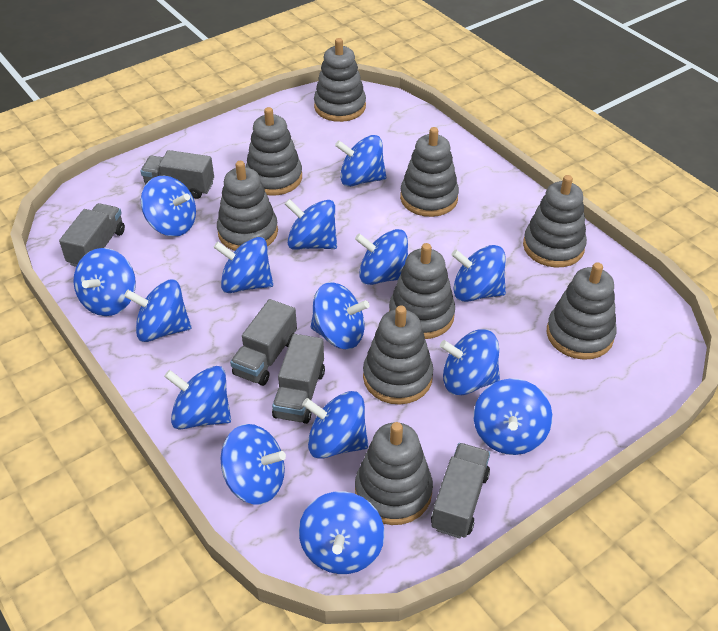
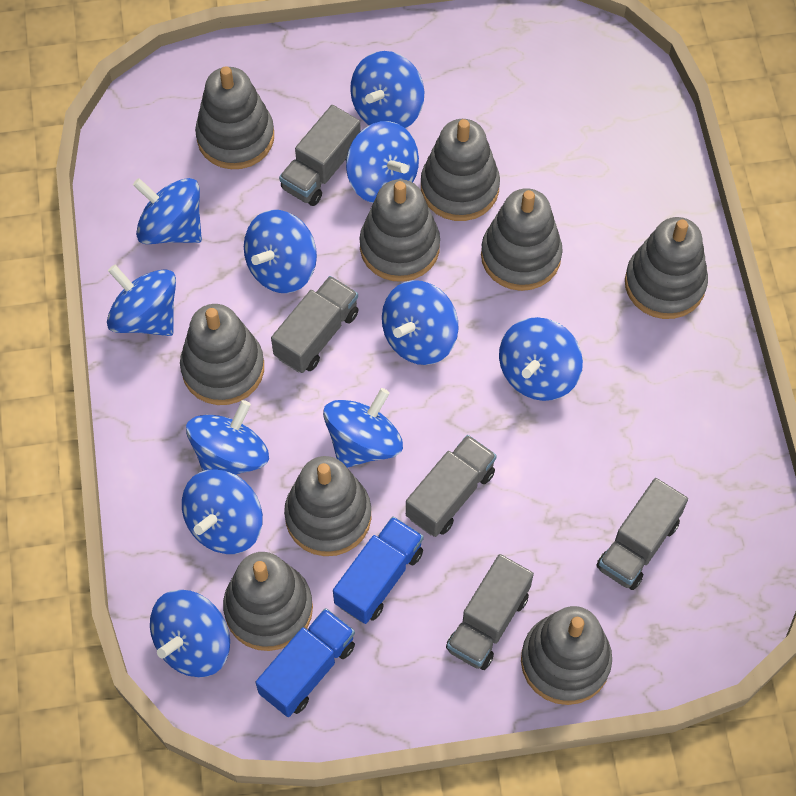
blue spinning top: [73,248,136,316] [124,280,191,342] [141,176,196,237] [164,366,231,429] [214,237,273,293] [221,424,286,505] [285,199,337,249] [299,491,385,574] [302,391,368,459] [311,282,369,350] [335,135,386,187] [355,229,408,285] [440,329,500,395] [451,245,506,302] [474,379,552,455] = 15 -> [107,265,176,336] [133,178,202,244] [150,590,230,677] [182,470,263,554] [186,400,269,475] [244,210,317,293] [323,388,403,468] [346,121,419,203] [350,51,424,129] [382,280,459,365] [499,317,583,401] = 11
blue truck: none = 0 -> [256,608,355,717] [333,516,424,624] = 2

